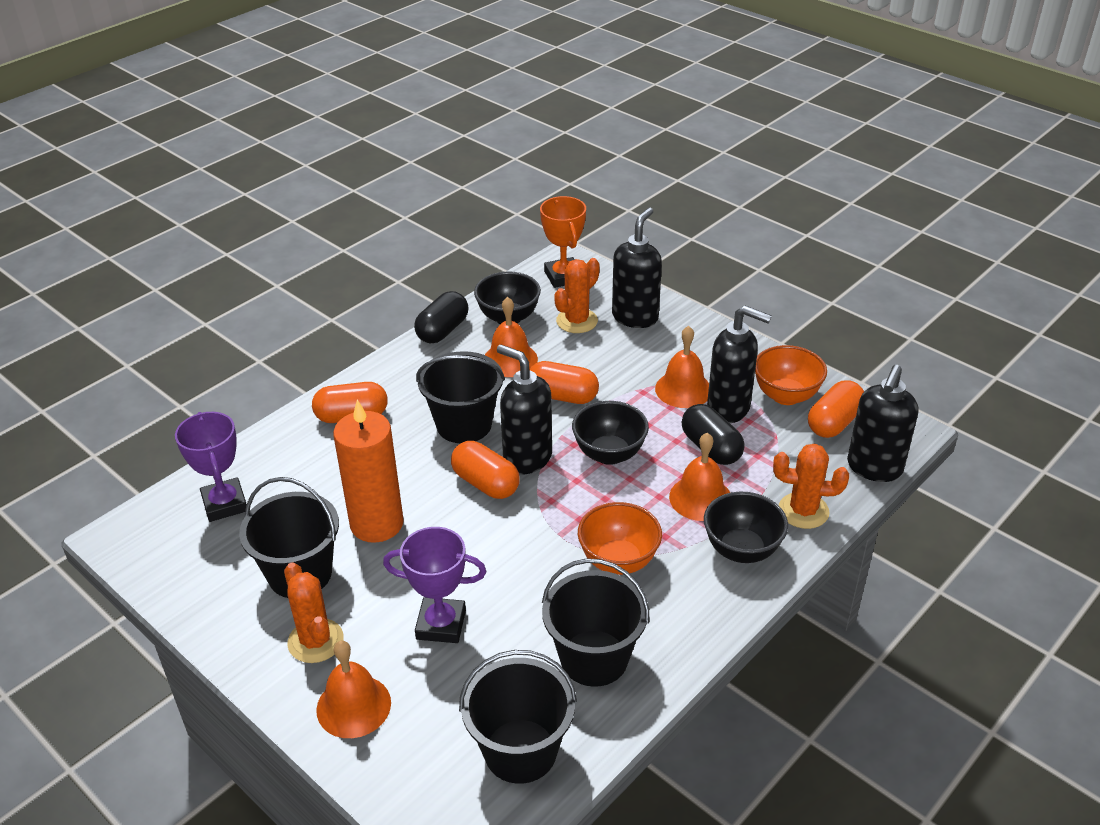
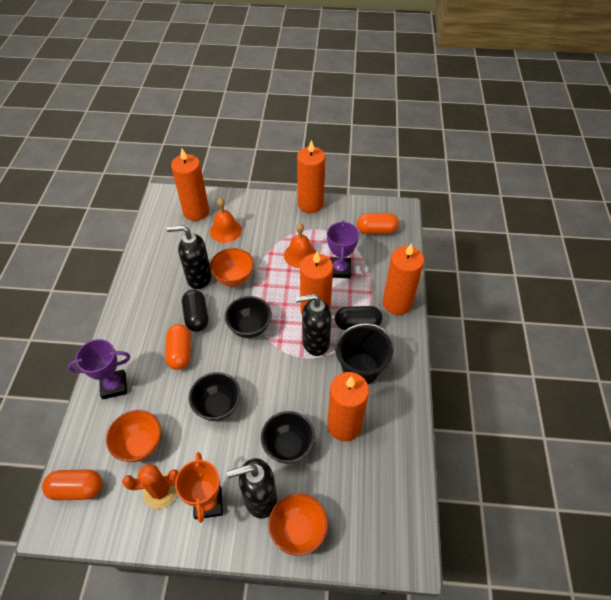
black bucket: [239,477,339,598] [416,351,505,443] [459,650,577,784] [542,558,649,687] = 4 -> [334,323,394,384] = 1
black soap dispenser: [497,345,552,474] [612,208,662,328] [707,306,772,423] [847,365,918,482] = 4 -> [167,225,212,289] [227,458,277,519] [296,294,332,356] = 3
orange bell: [316,641,391,738] [485,297,538,377] [655,326,709,408] [669,433,730,521] = 4 -> [210,198,242,243] [284,223,316,268] = 2
orange bowl: [578,502,662,575] [755,345,827,405] = 2 -> [106,410,161,462] [210,248,254,286] [269,493,328,556] = 3
orange cactus: [284,562,344,663] [554,258,600,333] [773,443,849,529] = 3 -> [122,464,178,509] = 1
orange candle: [333,399,404,543] = 1 -> [171,148,209,221] [297,140,325,213] [300,252,333,314] [327,372,369,441] [383,243,424,315] = 5
orange capsule: [312,382,388,423] [451,441,520,499] [529,361,599,404] [808,380,864,438] = 4 -> [42,469,102,500] [165,324,191,370] [357,213,399,234] = 3

